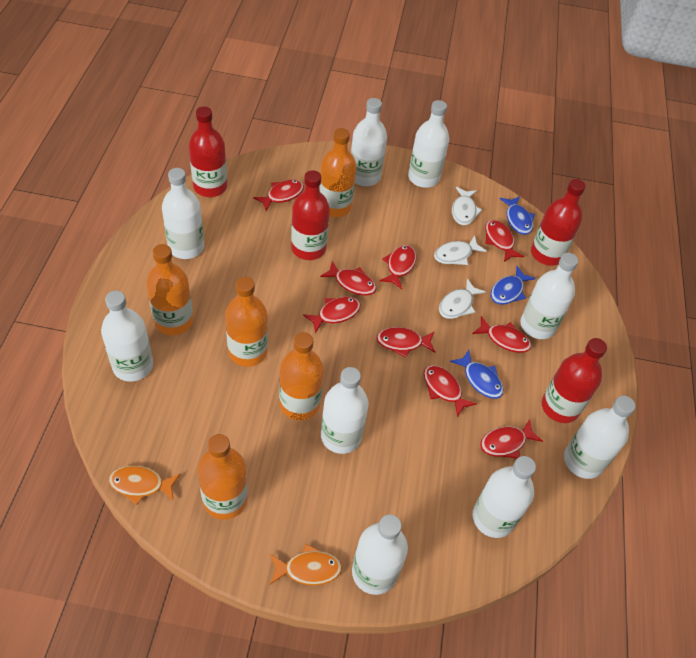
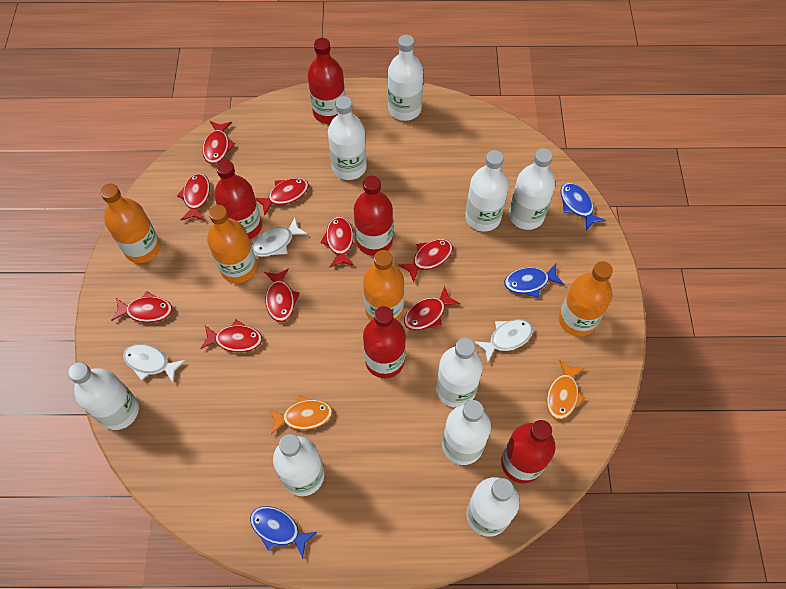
orange bottle: [146,244,193,335] [198,434,248,520] [225,277,268,367] [279,332,324,420] [320,128,357,217] = 5 -> [100,184,161,263] [207,205,257,283] [363,250,404,320] [559,261,613,337] = 4
red bottle: [189,107,227,197] [291,170,330,260] [531,179,586,266] [542,338,607,423] = 4 -> [214,160,262,239] [308,38,345,124] [354,176,393,256] [363,306,406,378] [501,420,555,483] = 5

